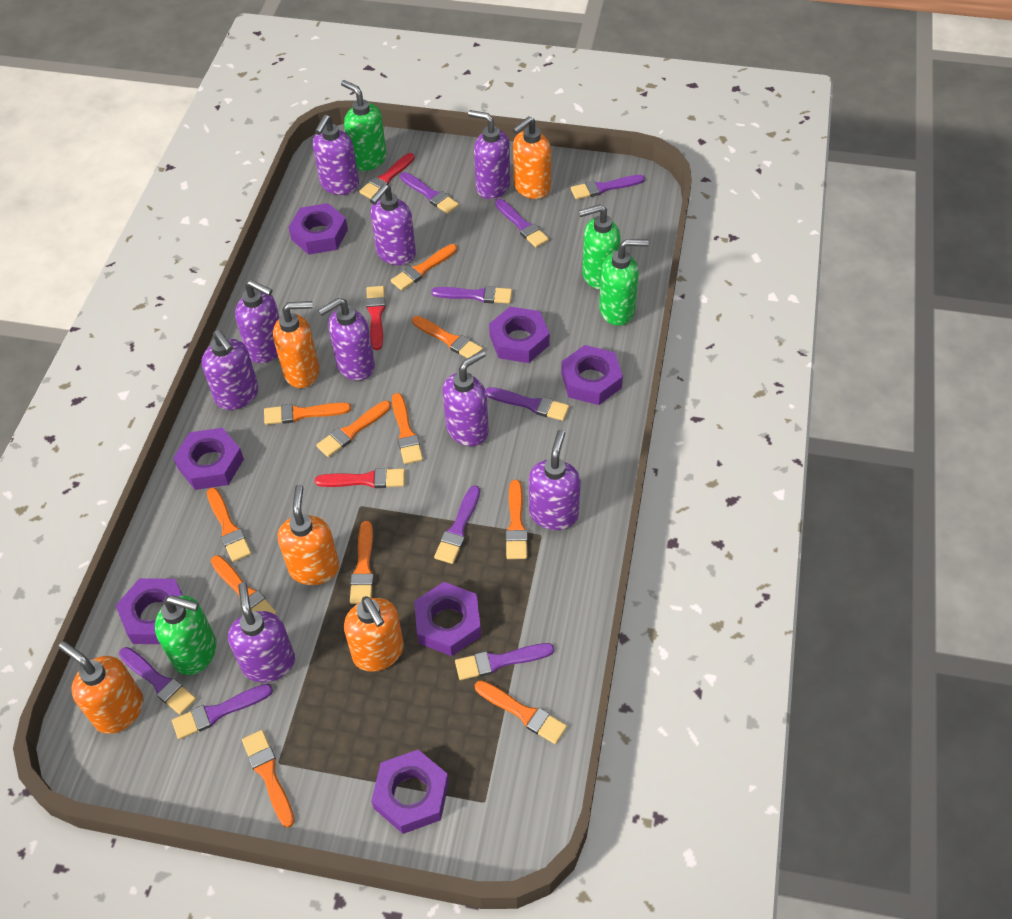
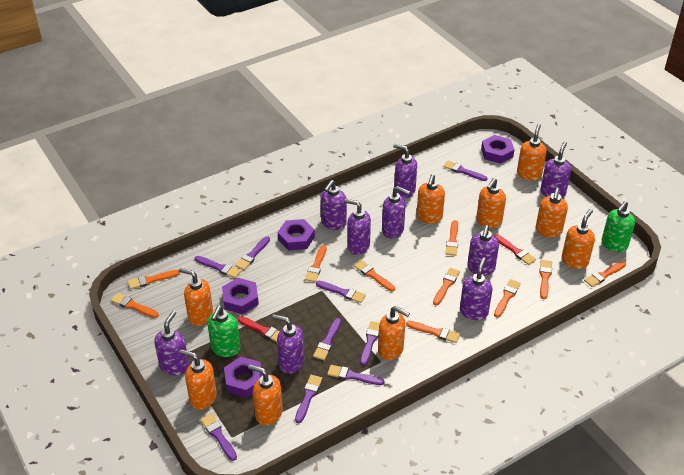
green soap dispenser: [155,595,216,675] [341,80,387,171] [578,204,621,290] [599,239,649,326] = 4 -> [207,306,240,357] [602,201,635,252] = 2
orange brush: [207,488,251,562] [211,555,277,614] [242,730,295,828] [264,403,351,425] [316,401,391,457] [350,521,374,604] [391,244,457,291] [392,393,423,464] [412,316,483,358] [475,680,567,744] [506,480,528,559] = 11 -> [111,293,159,318] [128,270,180,289] [305,245,326,282] [354,260,395,292] [406,321,460,343] [433,268,460,305] [445,220,458,256] [494,279,521,318] [539,260,552,299] [584,261,626,287] = 10
orange soap dispenser: [58,641,143,734] [273,301,319,388] [277,485,339,585] [344,596,404,672] [513,116,551,199] = 5 -> [179,268,213,326] [179,349,217,410] [248,364,283,426] [378,306,410,360] [416,174,445,224] [476,178,506,228] [517,124,546,181] [536,188,568,238] [562,209,595,269] = 9
purple nut: [115,578,183,644] [173,428,244,490] [289,203,348,255] [371,750,449,834] [414,582,481,656] [489,307,550,363] [561,345,623,405] = 7 -> [222,278,259,314] [224,357,263,398] [278,219,315,251] [481,135,515,164] = 4
red brush: [315,468,405,488] [359,153,415,199] [366,286,386,350] = 3 -> [237,316,280,342] [494,234,536,265] = 2

